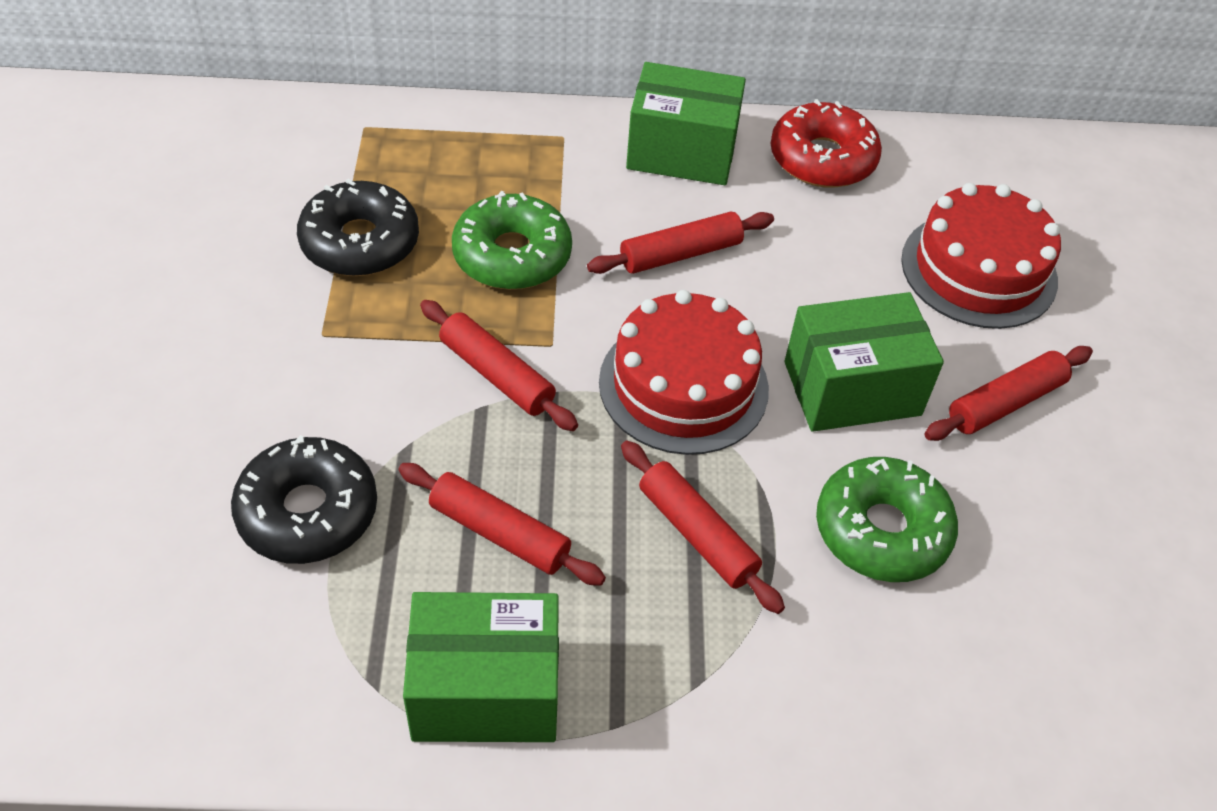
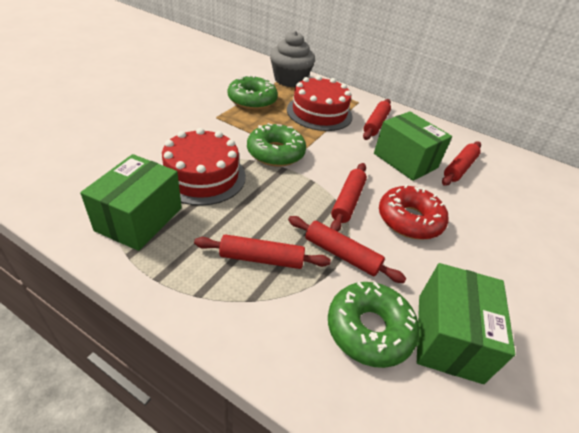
black donut: [231,435,377,564] [297,179,419,276] = 2 -> none = 0
green donut: [452,191,572,290] [816,457,958,582] = 2 -> [228,75,278,110] [247,123,306,167] [328,282,419,368] = 3
grey cupcake: none = 0 -> [270,31,315,87] = 1

